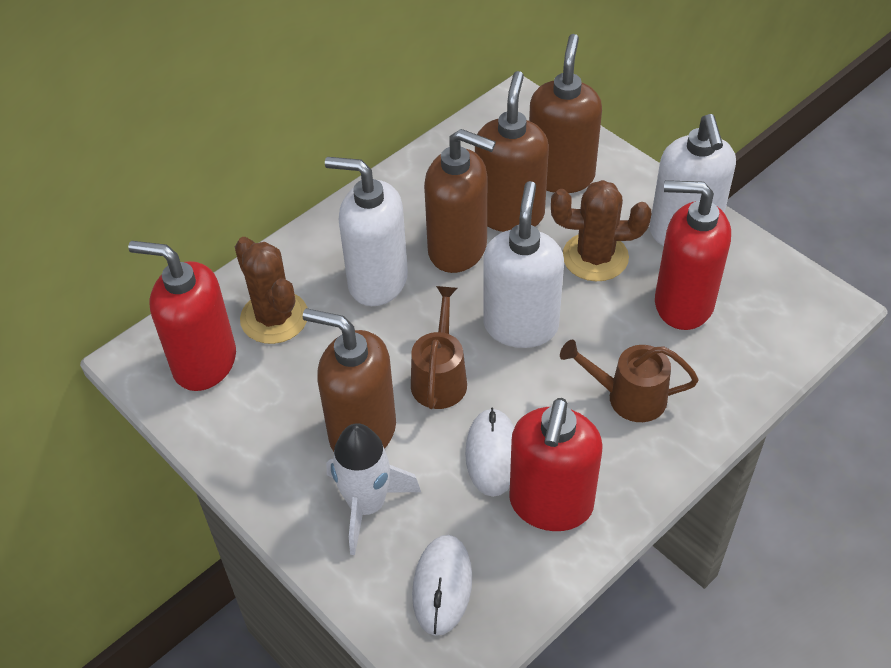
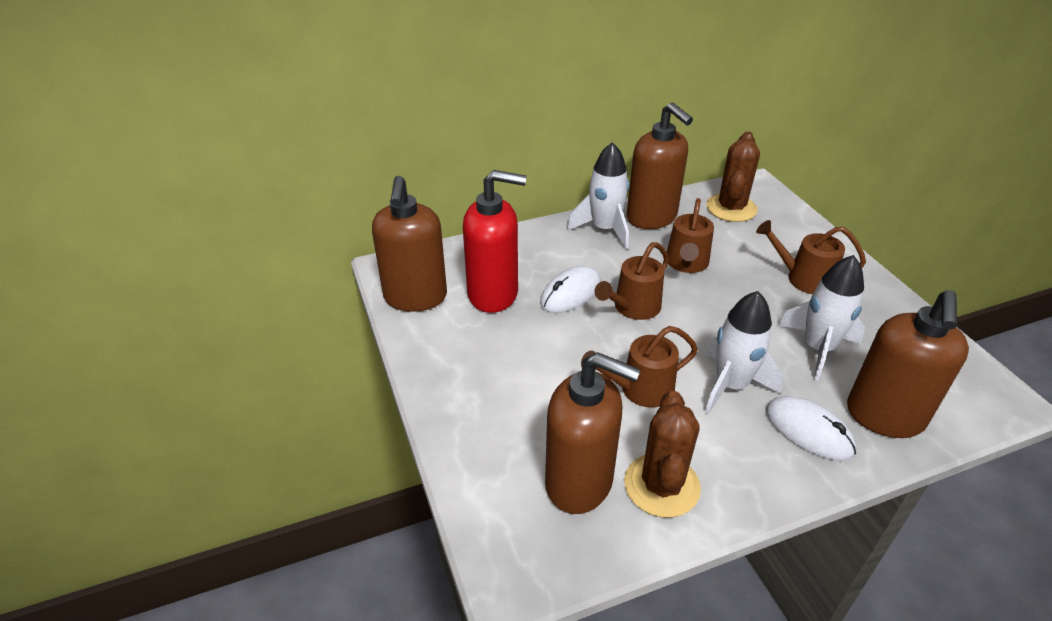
brown watering can: [411,286,467,409] [560,339,699,422] = 2 -> [581,326,698,408] [595,242,669,320] [667,198,714,273] [756,220,866,294] = 4
red soap dispenser: [128,241,236,391] [509,398,602,531] [655,180,731,330] = 3 -> [463,170,527,313] = 1
white rocket: [326,423,421,555] = 1 -> [567,142,629,249] [705,291,783,414] [778,255,865,381] = 3
white soap dispenser: [325,157,408,306] [483,181,564,348] [650,114,736,246] = 3 -> none = 0

